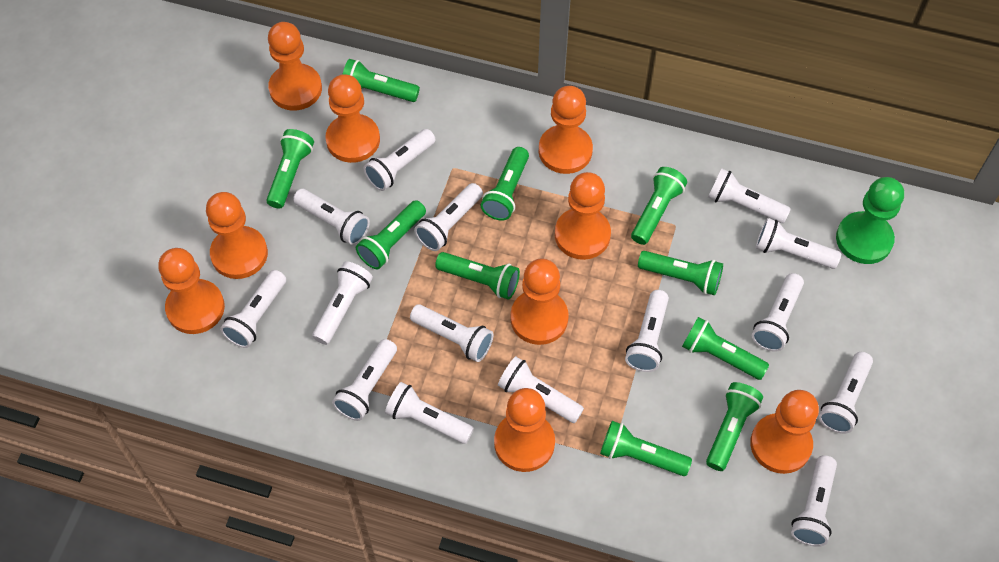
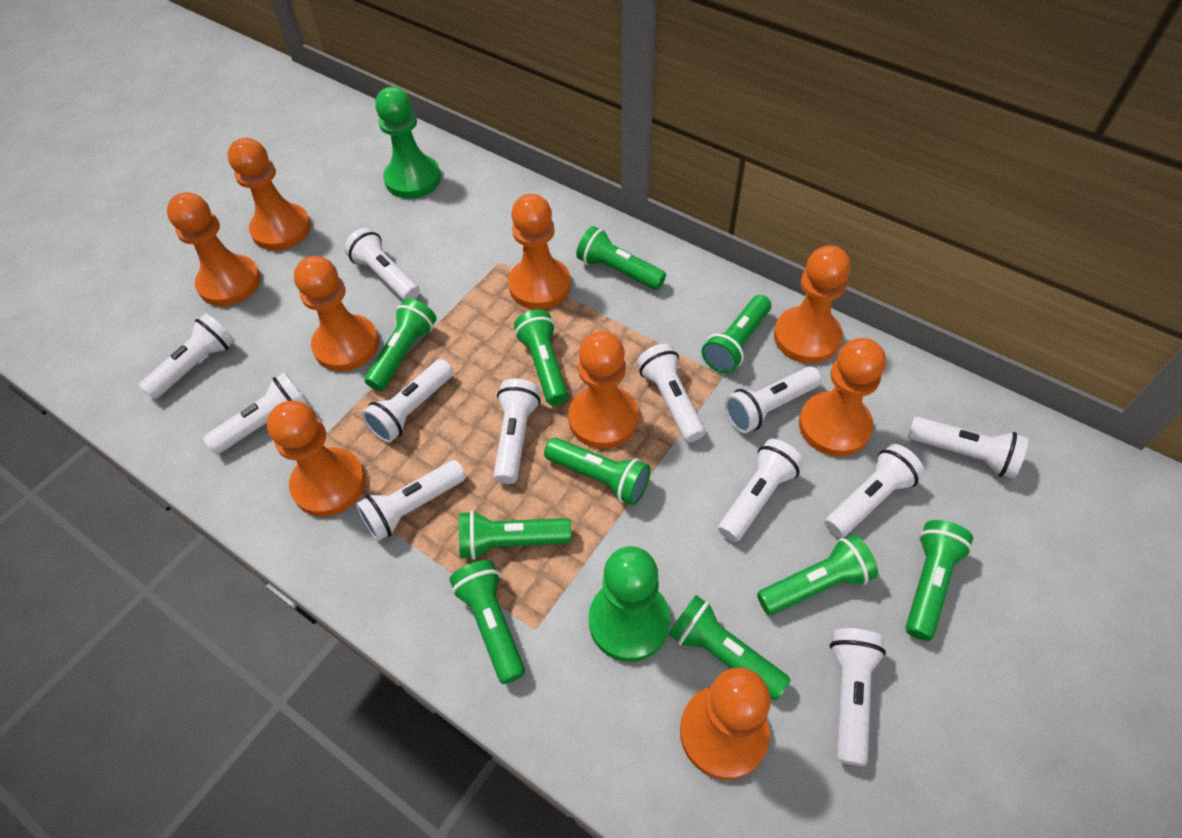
green pawn: [836,177,904,264] = 1 -> [375,87,441,199] [589,546,670,662] = 2
white flashlight: [220,270,286,348] [293,189,370,245] [312,261,373,345] [332,339,397,421] [363,129,436,191] [385,382,474,444] [410,304,493,362] [414,183,483,251] [498,356,584,423] [625,290,669,372] [708,169,791,223] [752,273,804,352] [756,218,841,269] [791,455,837,547] [819,352,873,434] = 15 -> [139,313,235,400] [203,372,309,455] [344,228,420,300] [356,460,466,542] [362,359,454,443] [494,379,541,484] [637,344,705,442] [718,439,804,542] [725,366,822,433] [825,444,924,538] [830,628,886,766] [908,416,1028,479] = 12

